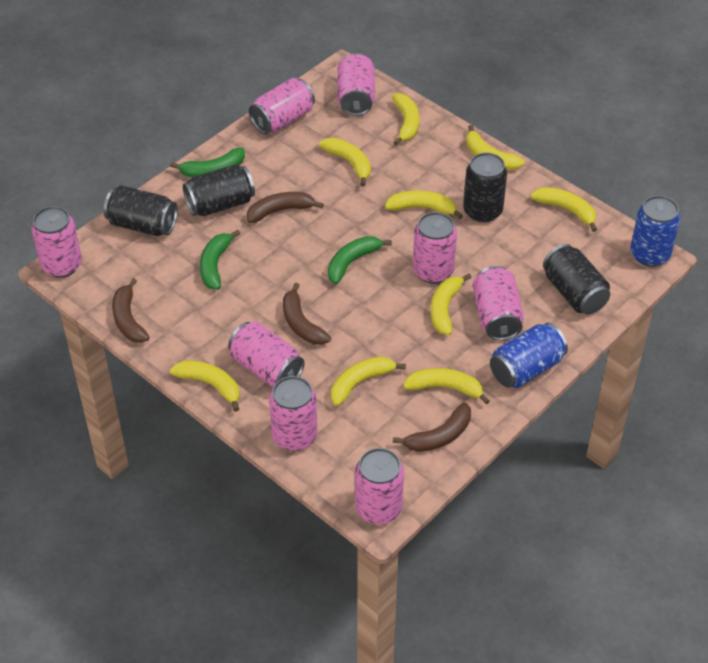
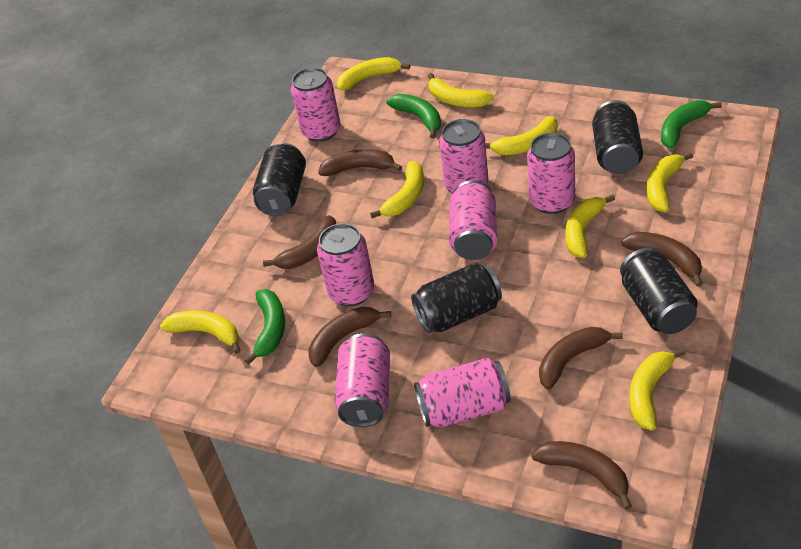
blue can: [490,323,568,388] [630,196,680,267] = 2 -> none = 0
brown banana: [112,278,150,343] [247,192,324,223] [283,283,331,345] [393,402,471,452] = 4 -> [263,215,336,269] [308,307,391,367] [318,149,402,176] [532,441,632,510] [539,327,623,390] [621,232,703,287] = 6
pink can: [31,206,82,278] [228,322,305,387] [249,78,315,134] [269,376,318,451] [337,53,375,116] [355,448,404,524] [413,212,457,283] [473,266,524,341] = 8 -> [291,67,340,142] [317,223,374,306] [334,333,390,427] [414,358,511,428] [439,119,488,194] [449,180,497,260] [527,133,575,214] = 7
yellow banana: [170,360,240,412] [319,138,371,186] [331,356,406,406] [385,190,463,219] [392,93,419,146] [403,368,490,405] [431,274,472,335] [466,125,525,170] [530,187,597,232] = 9 -> [160,310,241,354] [337,57,410,91] [370,161,424,218] [428,73,494,107] [485,116,558,155] [565,194,615,258] [630,348,686,430] [647,152,694,212] = 8

